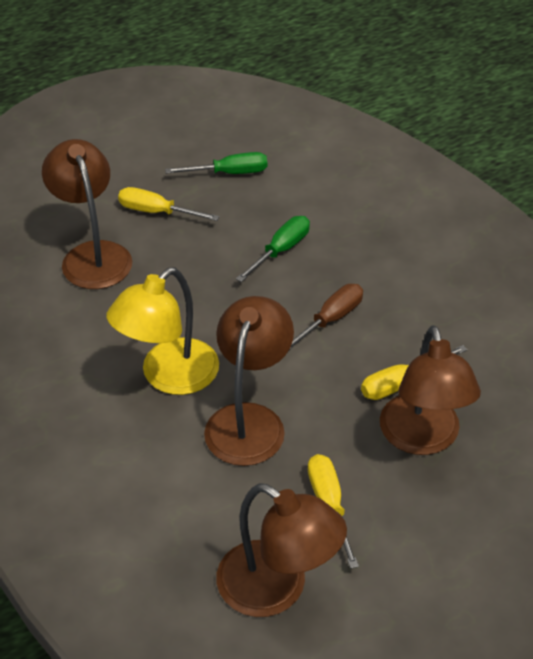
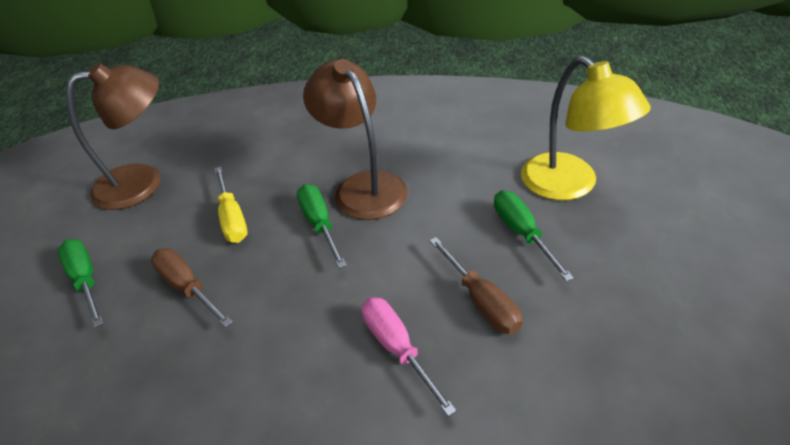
brown lamp: [42,139,132,289] [204,296,294,466] [216,483,347,617] [380,325,481,455] = 4 -> [66,62,161,210] [303,59,408,220] = 2
brown screwdriver: [289,284,363,350] = 1 -> [151,248,233,328] [429,237,523,334] = 2
green screwdriver: [165,152,267,174] [236,216,310,282] = 2 -> [58,239,104,327] [297,184,347,269] [494,191,574,282] = 3
pink screwdriver: none = 0 -> [362,297,457,417] = 1
yellow screwdriver: [118,187,219,221] [308,454,359,569] [361,345,467,400] = 3 -> [214,166,248,243] = 1

